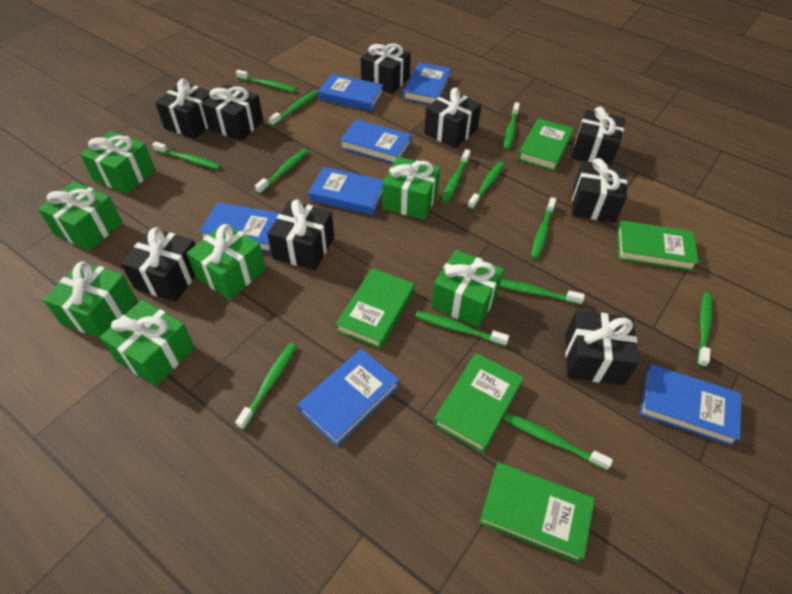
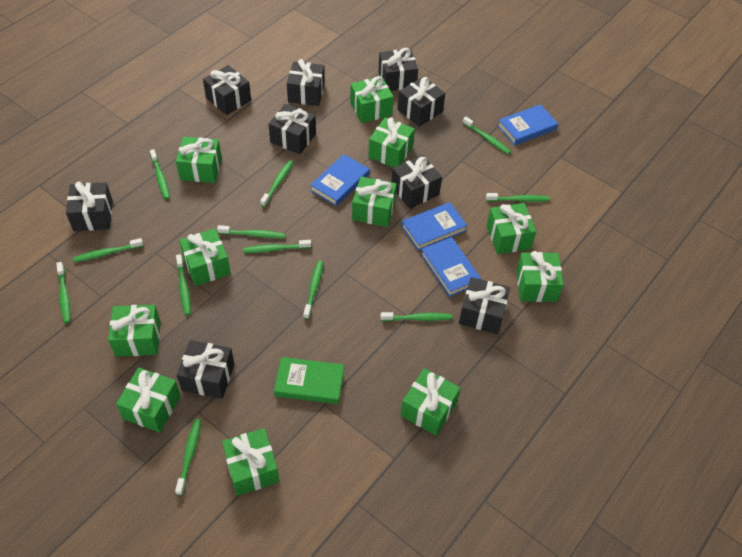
blue book: [199,202,280,252] [297,349,399,446] [308,167,384,215] [318,73,384,111] [340,119,412,164] [403,62,451,105] [640,364,742,446] = 7 -> [310,154,370,206] [401,202,467,251] [421,237,481,297] [498,104,558,146] = 4
green book: [336,268,415,349] [433,353,523,453] [479,462,595,563] [518,118,574,171] [617,220,699,271] = 5 -> [274,357,344,404] = 1
green gift: [38,181,122,251] [43,261,137,338] [80,131,155,194] [100,300,195,386] [186,223,266,300] [383,157,440,220] [431,250,504,328] = 7 -> [108,305,161,357] [116,367,181,433] [176,137,222,183] [179,229,231,286] [222,428,279,496] [350,76,394,123] [352,176,397,227] [368,117,415,168] [401,368,461,436] [486,203,536,254] [516,251,564,302] = 11
green toothbrush: [152,142,221,170] [235,343,297,430] [236,70,297,92] [255,149,308,194] [269,90,318,126] [415,311,509,346] [442,149,471,203] [468,162,504,210] [500,279,585,305] [504,102,520,150] [504,413,613,470] [531,197,556,259] [697,292,713,367] = 13 -> [56,262,70,323] [73,238,143,262] [150,149,170,199] [175,419,201,495] [176,254,191,315] [217,225,285,238] [243,240,311,253] [260,161,293,207] [303,261,323,319] [381,312,452,321] [463,117,511,154] [486,193,550,202] = 12

